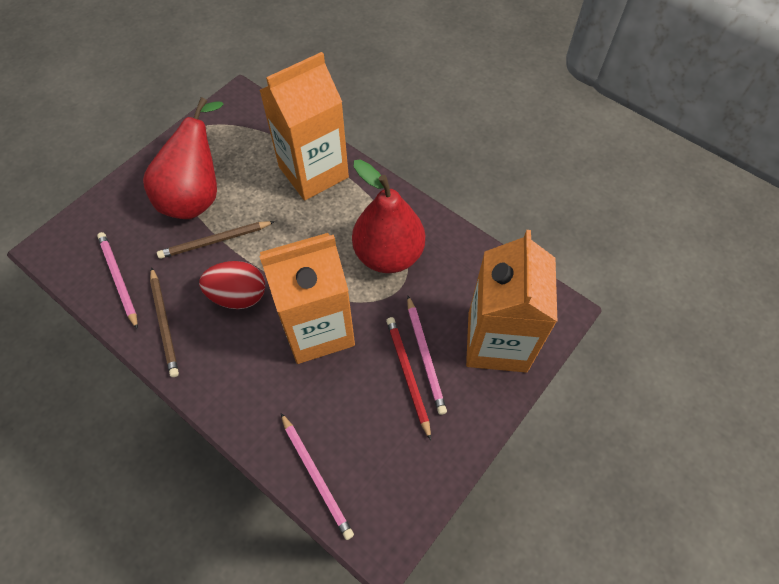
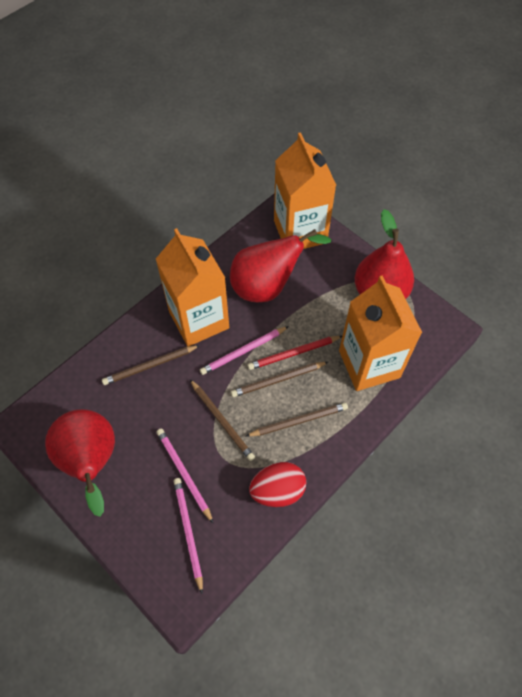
brown pencil: [150,267,179,377] [157,221,275,259] = 2 -> [102,345,200,385] [190,379,255,461] [231,362,328,397] [246,403,348,437] = 4
red pear: [143,97,224,219] [352,159,425,273] = 2 -> [45,409,115,516] [230,229,331,302] [355,209,414,299] = 3

